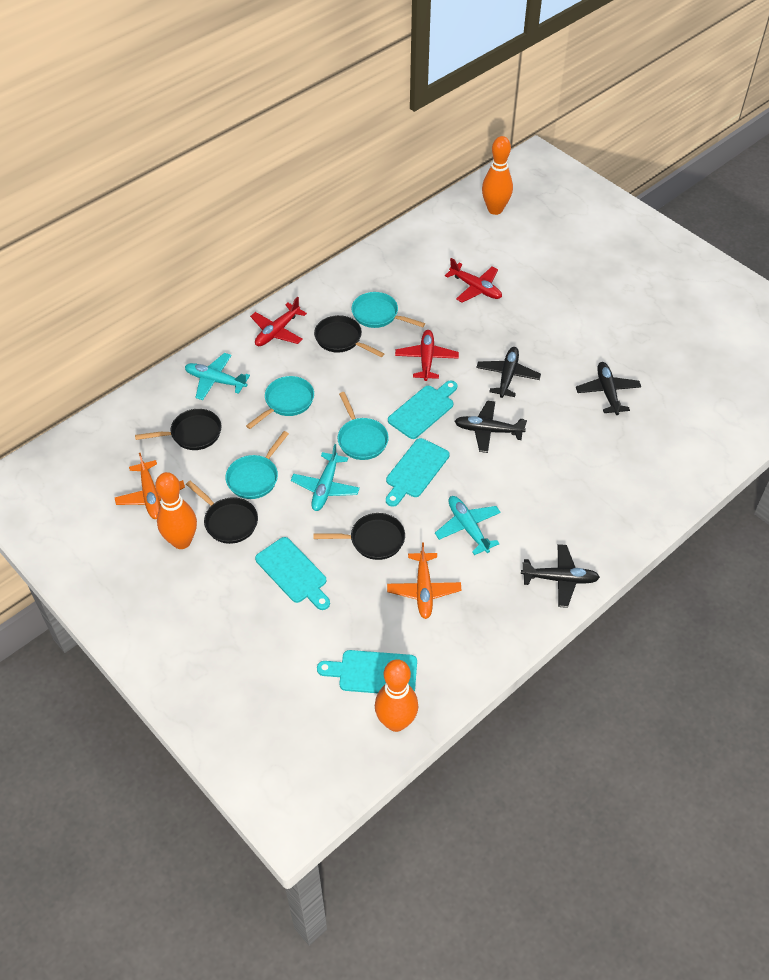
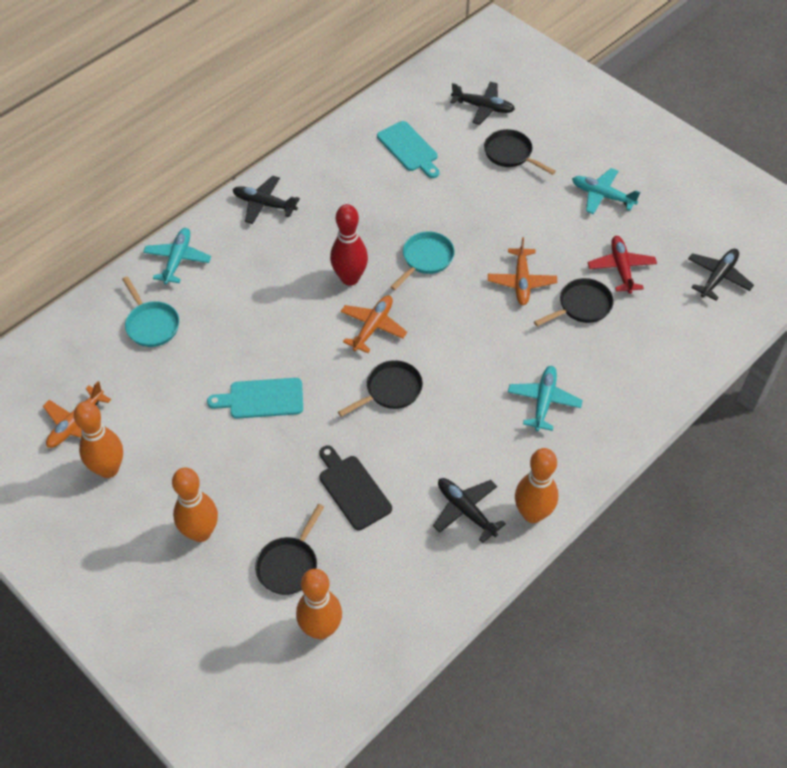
black cutting board: none = 0 -> [319,446,392,530] = 1
orange bowling pin: [155,472,197,549] [375,659,418,732] [482,136,513,215] = 3 -> [74,401,123,478] [172,467,218,542] [296,569,342,640] [515,448,558,523] = 4
orange plane: [115,453,185,519] [387,542,461,619] = 2 -> [43,381,111,448] [341,295,407,353] [488,237,557,305] = 3
red bowling pin: none = 0 -> [330,204,368,286] = 1
red plane: [250,297,307,346] [395,330,459,381] [445,258,502,302] = 3 -> [588,236,657,294] = 1
turquoise cutting board: [255,537,330,610] [317,650,417,693] [386,438,450,507] [388,381,457,439] = 4 -> [207,378,303,419] [377,121,439,178] = 2
turquoise pan: [225,431,289,499] [246,376,314,429] [338,392,389,460] [351,292,425,328] = 4 -> [122,276,179,347] [390,232,455,290] = 2

